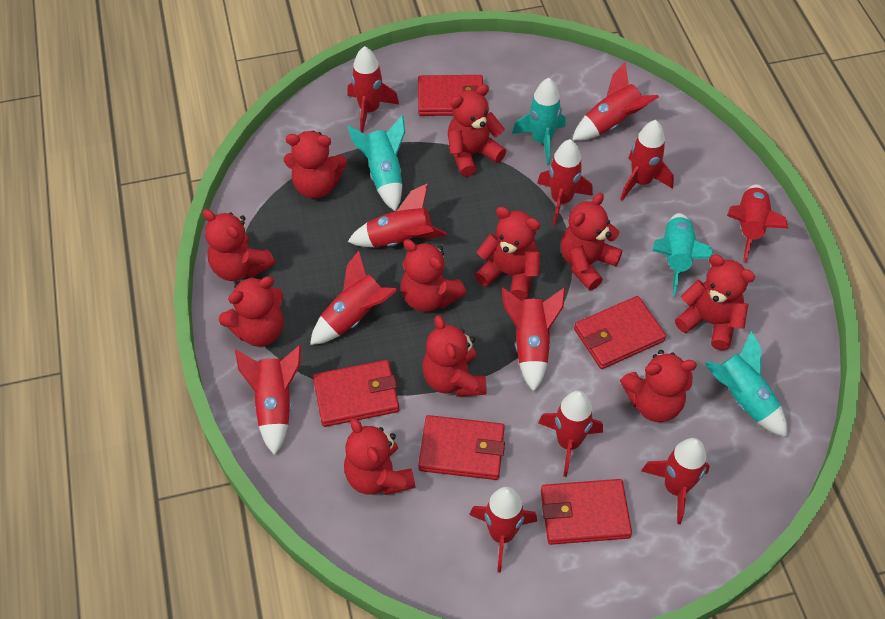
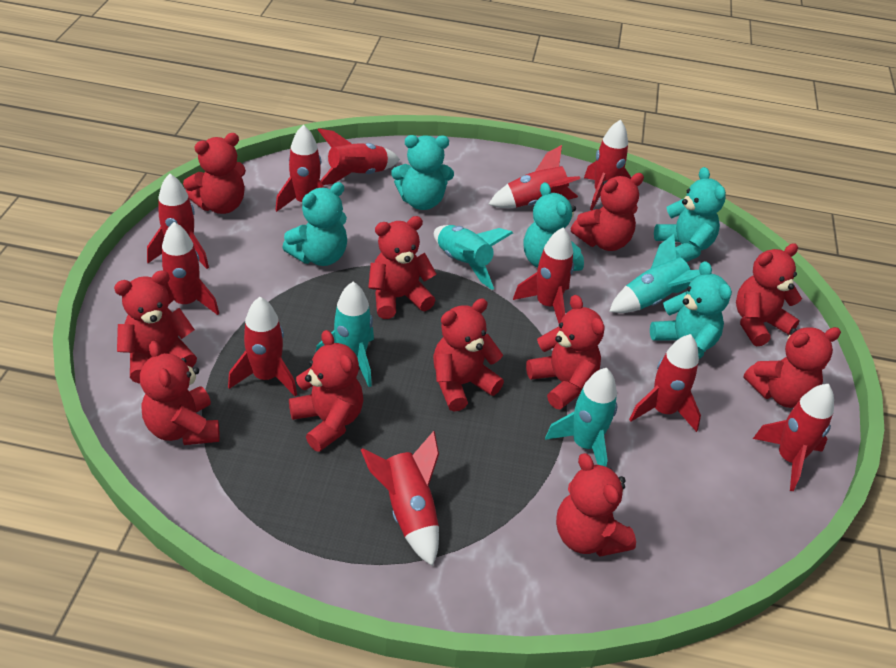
red rocket: [235,345,301,455] [310,251,398,345] [347,46,399,133] [348,183,447,247] [469,487,537,573] [502,287,565,392] [537,139,593,226] [538,391,603,477] [572,62,659,141] [620,120,674,201] [641,438,710,524] [727,184,789,263] = 12 -> [147,174,209,269] [161,222,219,315] [228,297,297,396] [275,125,324,212] [318,128,400,185] [361,431,439,566] [488,145,580,208] [513,228,574,324] [584,120,632,210] [629,334,701,432] [753,384,834,491] = 11
red wallet: [313,360,399,427] [418,75,483,116] [418,415,505,480] [541,479,632,545] [574,296,666,369] = 5 -> none = 0
turquoise teddy bear: none = 0 -> [282,182,347,266] [391,135,454,210] [524,182,584,271] [650,261,732,359] [654,167,726,262] = 5

